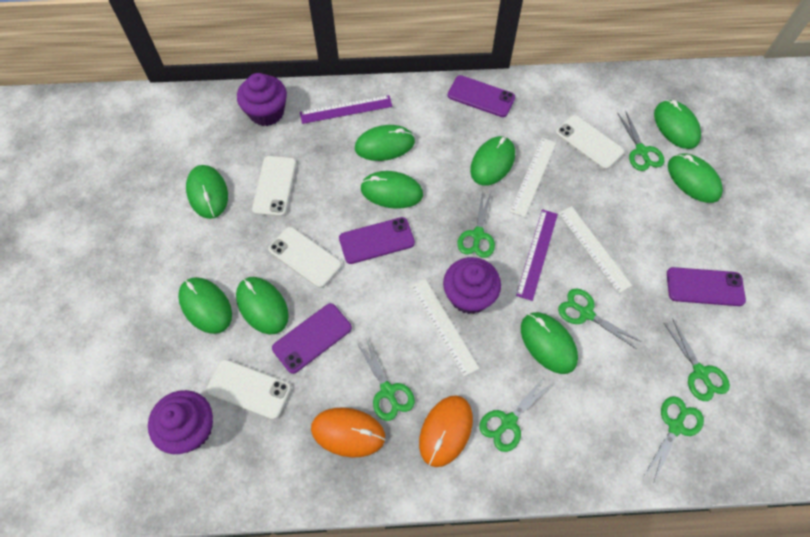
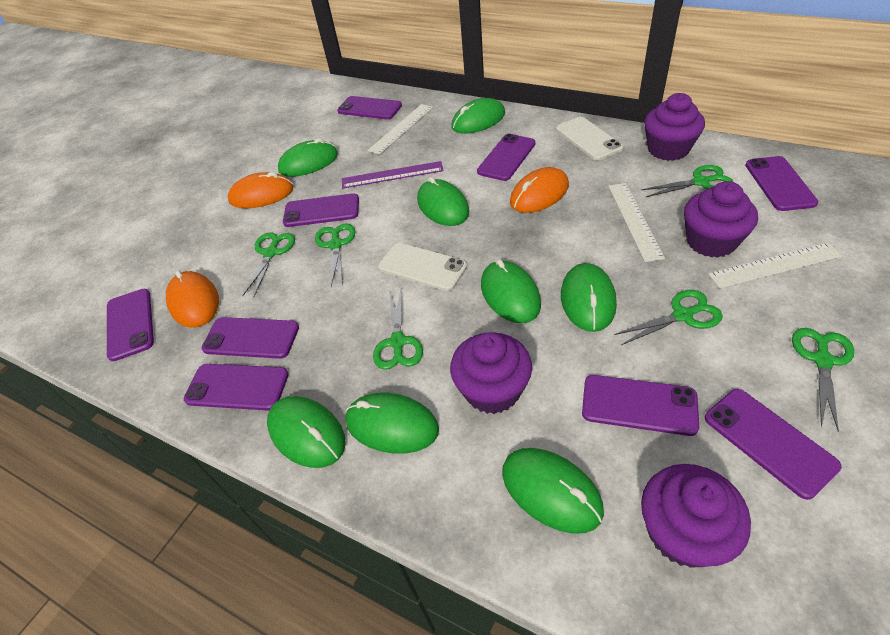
green mouse: [178,277,232,334] [186,165,228,219] [236,277,289,334] [355,125,415,161] [361,171,423,209] [470,136,515,186] [521,312,578,374] [654,100,701,149] [668,154,723,203] = 9 -> [267,396,346,468] [278,138,338,177] [345,393,439,454] [417,177,469,226] [452,98,505,134] [481,259,541,323] [502,448,604,534] [561,263,617,332] = 8
green scissors: [357,339,415,421] [457,190,495,258] [479,377,551,452] [558,289,641,349] [617,110,664,171] [644,396,704,482] [663,318,730,401] = 7 -> [242,232,295,297] [315,224,356,287] [373,289,423,370] [614,290,723,345] [641,165,733,197] [792,328,854,432] = 6
orange mouse: [311,407,385,457] [419,396,473,467] = 2 -> [166,270,219,328] [228,172,294,208] [510,167,569,213] = 3
purple cupcake: [148,390,213,454] [237,73,287,126] [443,257,501,314] = 3 -> [450,332,532,414] [641,464,751,568] [644,93,705,161] [684,181,758,258] = 4
purple phone: [272,303,352,374] [339,217,415,264] [448,75,515,117] [667,267,746,306] = 4 -> [107,289,154,361] [184,364,289,410] [202,317,299,359] [283,193,359,227] [337,96,402,119] [477,134,535,181] [582,375,699,436] [705,389,842,500] [745,156,819,211] = 9
purple ruler: [300,95,393,124] [516,209,558,301] = 2 -> [342,161,444,189] = 1
white phone: [206,359,291,420] [252,156,296,217] [268,227,342,288] [555,115,624,170] = 4 -> [378,243,467,291] [556,117,623,160] = 2

